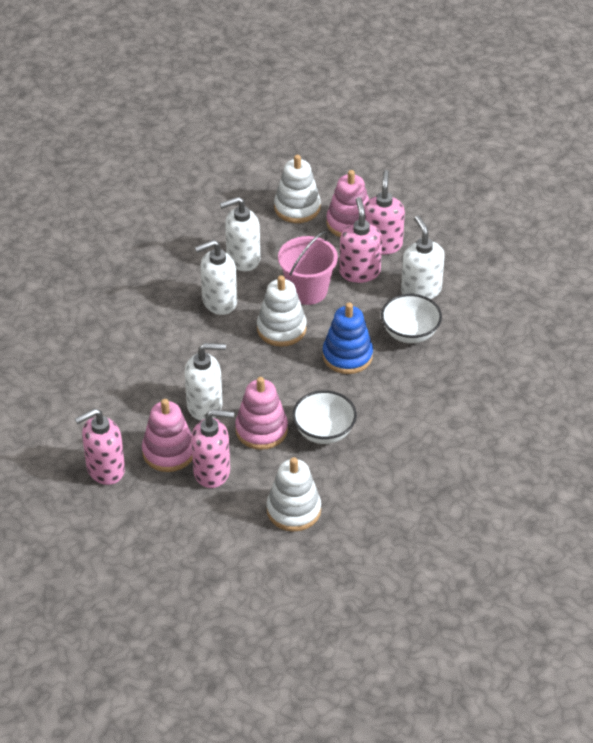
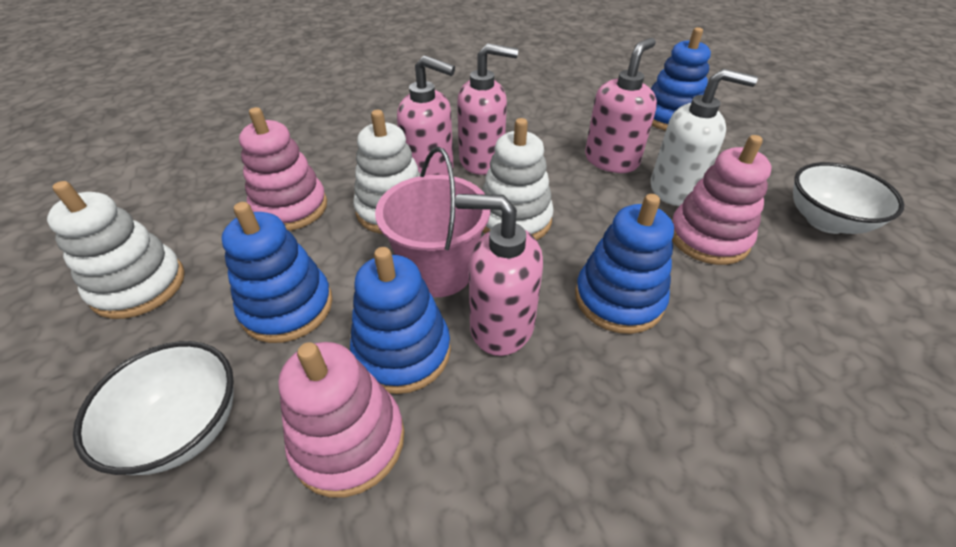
blue stacking toy: [323,302,373,374] = 1 -> [222,202,333,343] [350,247,451,394] [575,194,674,334] [651,27,711,131] = 4
white soap dispenser: [185,343,226,421] [195,240,237,315] [219,197,260,271] [401,216,445,299] = 4 -> [651,69,758,206] = 1

